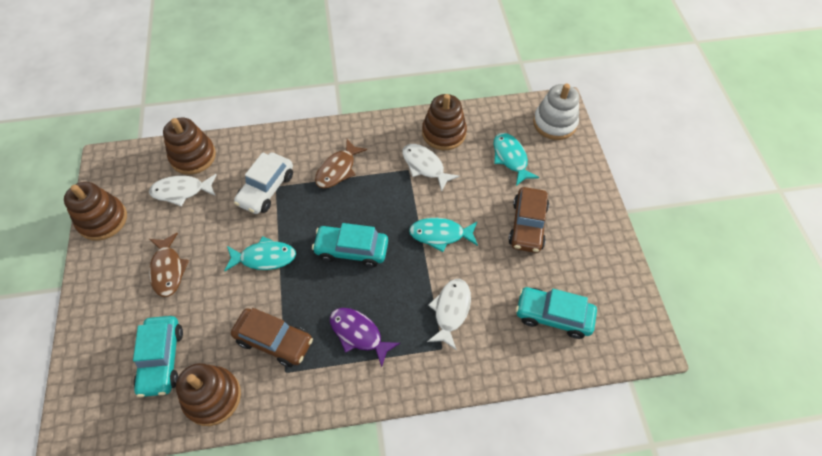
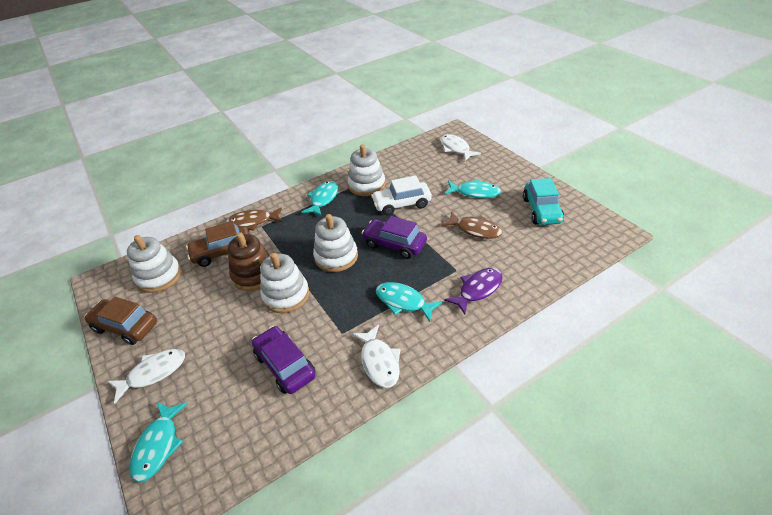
brown stacking toy: [64,182,127,241] [163,118,216,175] [176,363,241,426] [422,94,467,150] = 4 -> [228,232,270,291] = 1
purple car: none = 0 -> [252,326,316,394] [362,216,427,259] = 2
turquoise car: [133,316,183,397] [312,223,388,268] [516,287,597,339] = 3 -> [523,178,564,225] = 1
turquoise fish: [224,236,296,271] [409,218,478,252] [494,133,540,186] = 3 -> [129,402,188,483] [301,181,338,216] [376,282,443,322] [445,179,501,198] = 4
white stacking toy: [533,84,579,140] = 1 -> [127,235,181,293] [260,252,309,313] [313,214,358,272] [348,144,385,196] = 4

